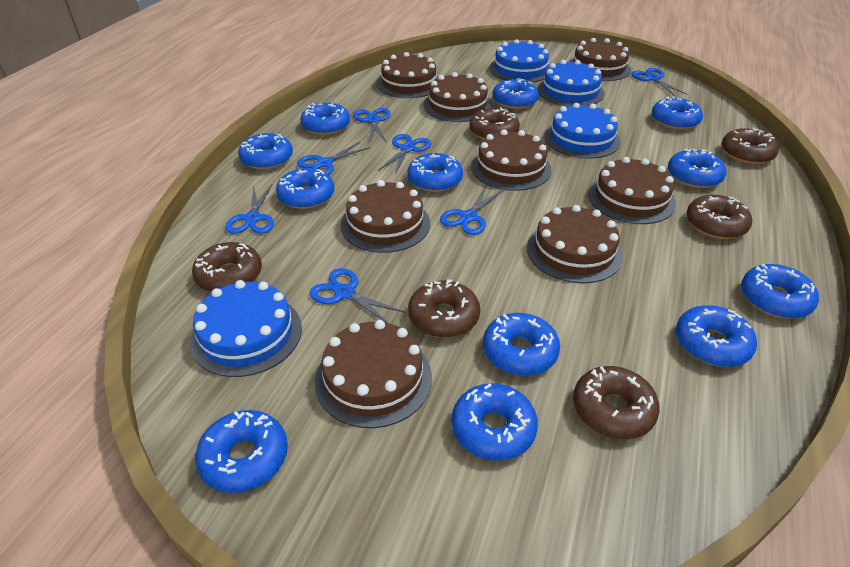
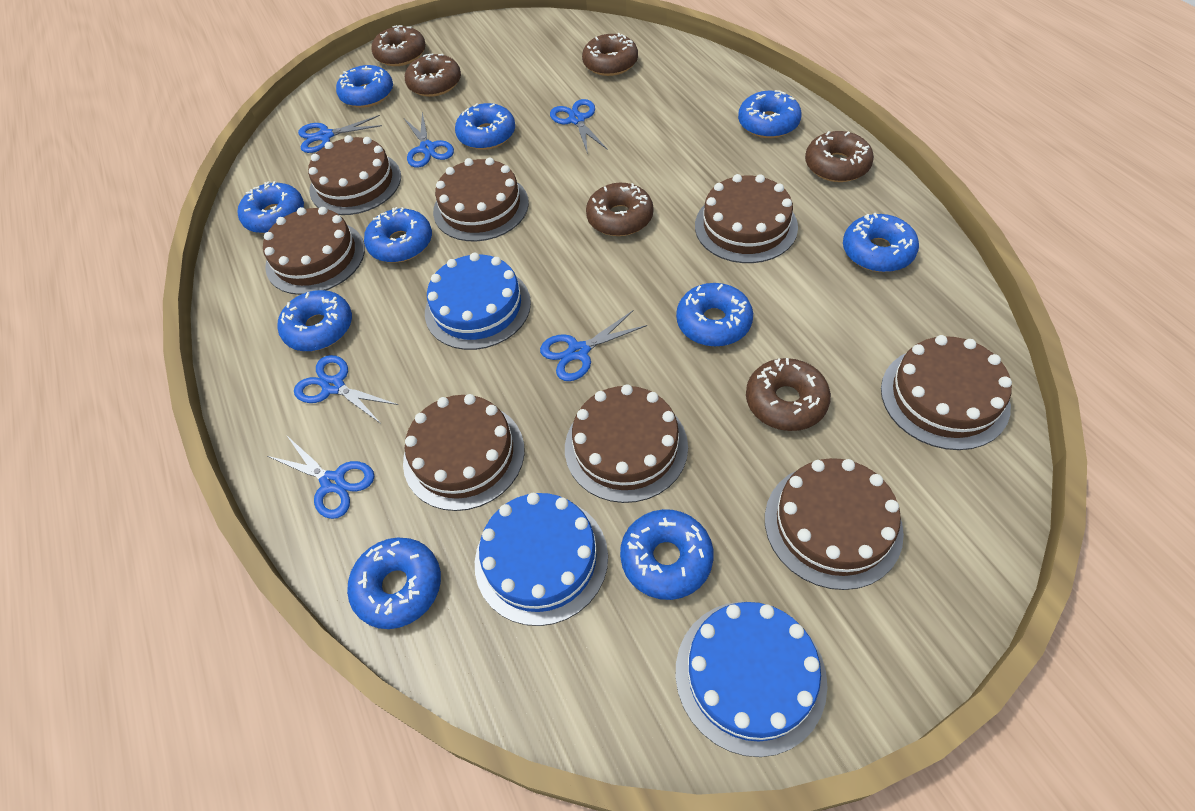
blue cake: [190,280,302,377] [489,39,550,83] [537,60,605,106] [544,103,620,159] = 4 -> [425,253,531,350] [475,493,608,626] [676,602,827,757] = 3
blue donut: [195,410,288,493] [238,133,293,170] [276,168,334,209] [300,103,350,135] [407,153,463,192] [452,383,538,461] [483,313,560,376] [492,78,539,109] [652,96,703,130] [668,149,727,188] [676,305,757,367] [741,264,819,319] = 12 -> [238,181,304,234] [277,290,352,351] [336,65,393,108] [347,538,441,629] [364,207,432,263] [455,103,515,150] [620,509,714,600] [676,283,753,347] [738,90,802,138] [843,213,919,272] = 10
blue scissors: [225,184,274,234] [297,142,371,175] [309,268,406,323] [353,108,391,143] [378,134,431,175] [440,186,503,235] [631,68,687,96] = 7 -> [267,436,374,519] [294,355,398,424] [298,115,382,153] [404,112,454,168] [540,311,647,381] [550,99,607,154] = 6

